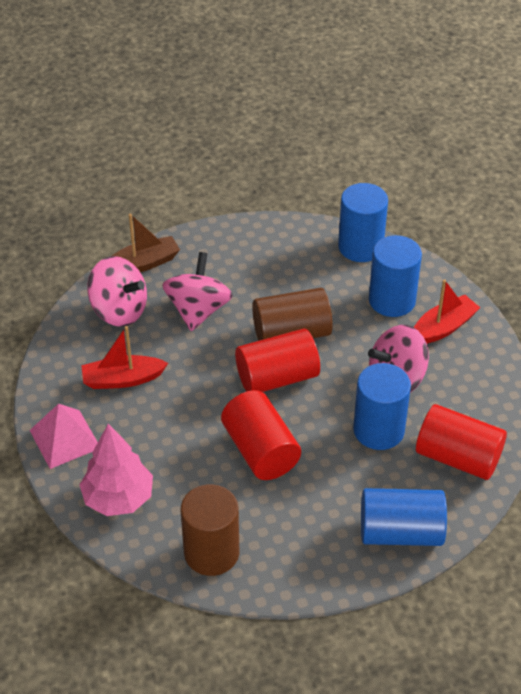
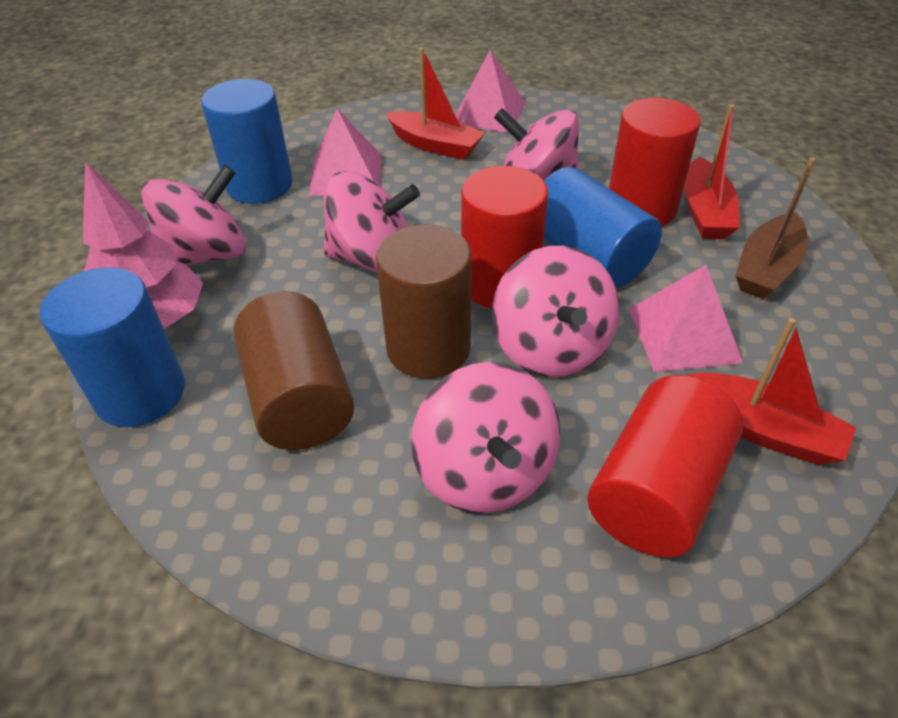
blue cylinder: [338,183,388,262] [353,363,411,450] [361,488,447,546] [369,235,422,317] = 4 -> [40,267,185,427] [201,79,293,204] [544,167,662,288] = 3
pink pyramid: [30,404,98,469] = 1 -> [309,109,381,196] [455,50,526,133] [629,265,743,372] = 3
pink spinning top: [87,256,147,327] [162,252,233,331] [368,325,429,393] = 3 -> [141,165,246,266] [323,171,420,273] [411,362,560,513] [492,246,619,377] [494,108,579,181] = 5
red boat: [81,326,168,389] [414,279,481,344] = 2 -> [386,48,485,160] [684,104,740,239] [685,318,857,465] = 3

